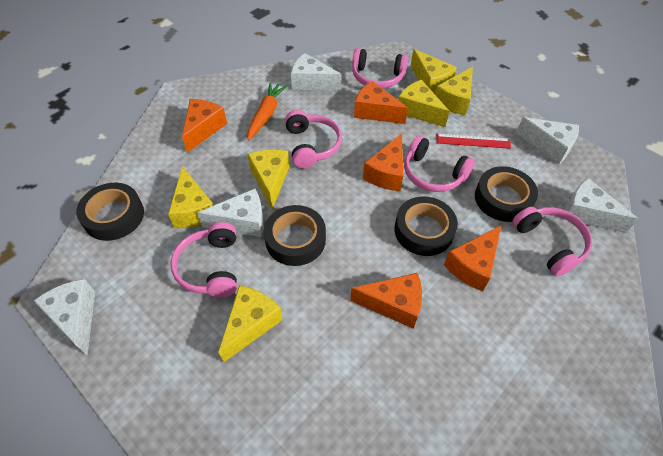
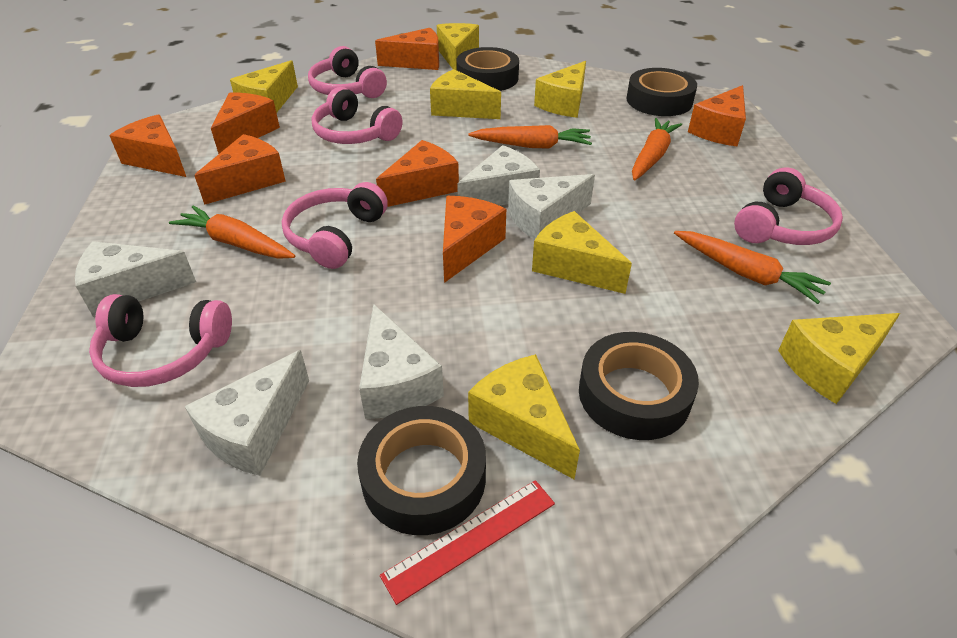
orange carrot: [247,82,287,141] = 1 -> [169,205,295,259] [468,125,592,149] [632,118,682,180] [674,231,831,304] = 4
orange cheese: [182,99,227,153] [350,273,422,329] [354,81,408,124] [363,133,403,191] [444,226,501,291] = 5 -> [109,115,186,177] [194,134,286,205] [211,92,280,154] [375,28,439,70] [376,140,459,207] [443,196,506,283] [688,85,746,146] = 7
yellow cheese: [168,166,213,228] [218,285,282,363] [247,150,290,209] [398,80,450,127] [411,49,457,94] [435,67,473,115] = 6 -> [230,60,298,113] [430,69,501,119] [437,23,479,70] [468,354,580,479] [532,211,632,294] [534,61,586,118] [778,313,900,404] = 7

